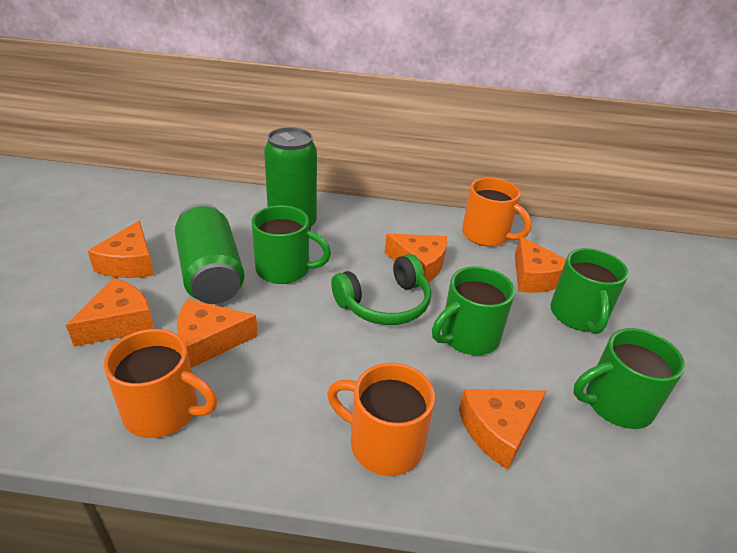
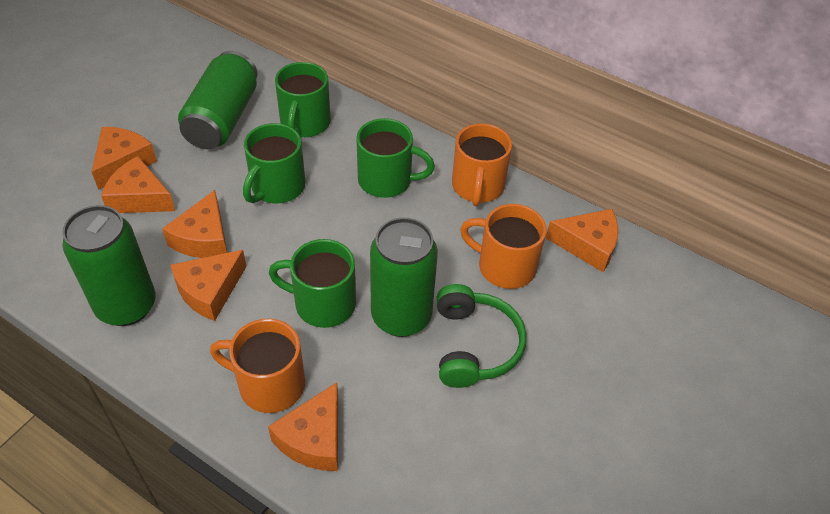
green can: [175,203,245,304] [264,127,317,230] = 2 -> [62,205,156,326] [178,51,257,149] [370,218,438,337] = 3

